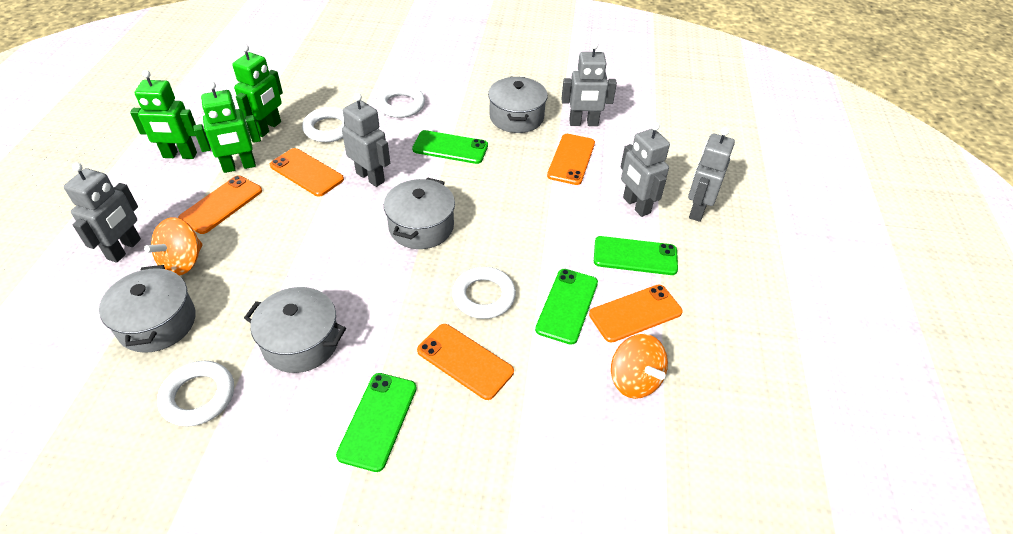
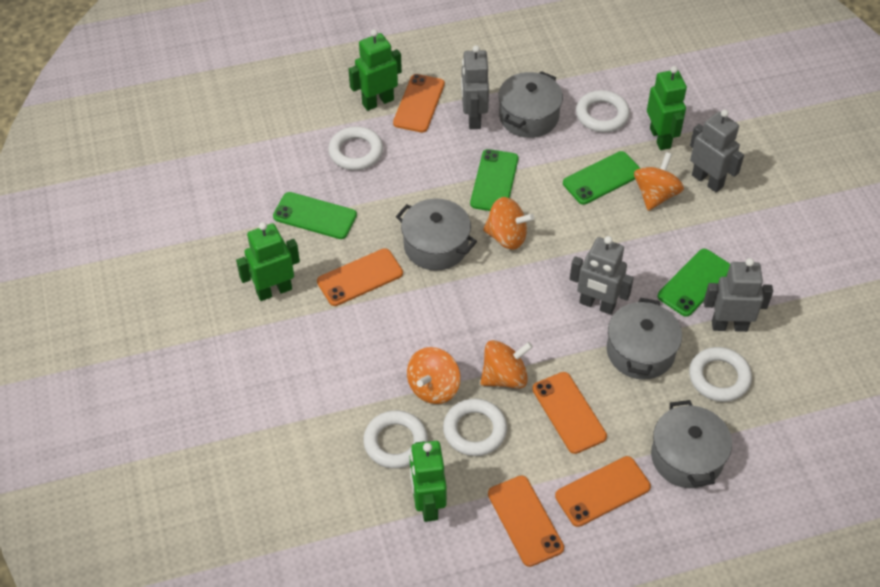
green robot: [130,70,197,159] [193,81,261,173] [232,44,283,137] = 3 -> [236,222,300,301] [349,29,402,111] [410,441,447,522] [647,66,687,150] = 4
grey robot: [64,163,141,263] [342,93,390,187] [561,42,617,126] [620,122,670,217] [688,127,735,222] = 5 -> [461,45,489,129] [570,236,634,315] [690,110,744,192] [704,258,773,332] = 4
orange spinning top: [144,217,203,276] [611,334,668,399] = 2 -> [407,347,460,404] [481,340,533,389] [483,197,534,250] [634,152,684,211] = 4
white ring: [157,361,234,427] [302,107,344,142] [376,85,425,118] [452,267,516,319] = 4 -> [328,127,383,170] [363,410,428,469] [443,398,507,456] [576,90,630,132] [689,347,752,402] = 5

